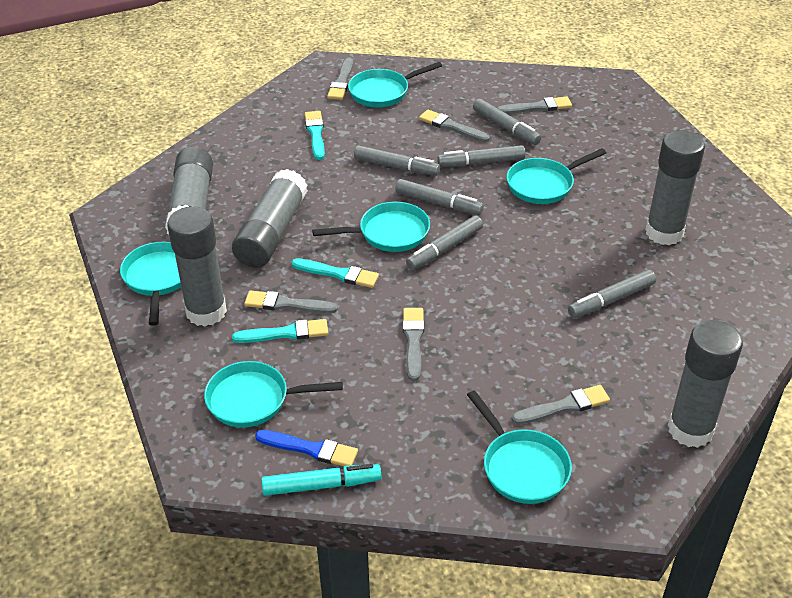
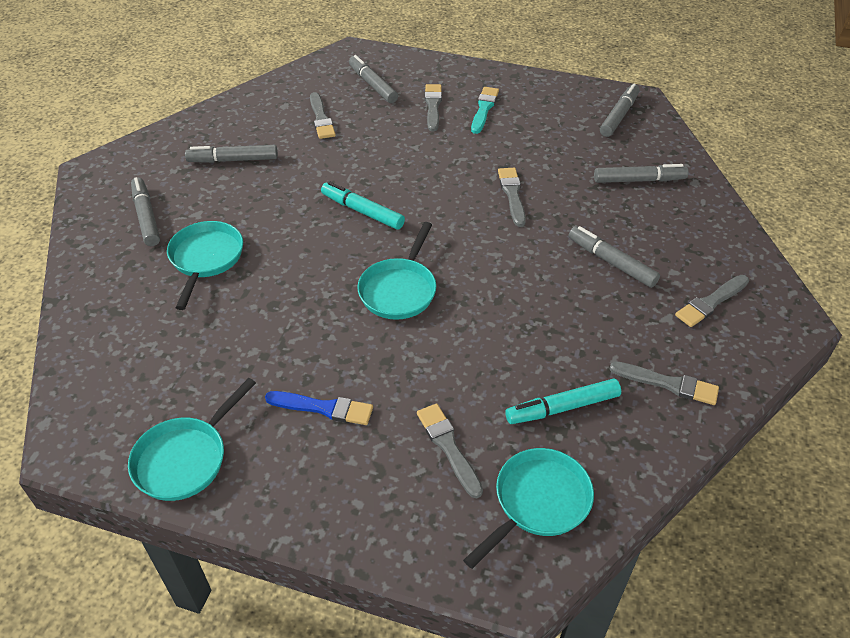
grey glue stick: [165,146,213,234] [167,206,227,326] [232,169,308,268] [645,130,705,245] [668,320,743,448] = 5 -> none = 0
turquoise brush: [232,319,328,343] [291,258,379,288] [305,111,325,160] = 3 -> [471,87,499,134] = 1
turquoise marker: [261,464,382,496] = 1 -> [321,181,405,230] [505,379,621,424] = 2
turquoise pan: [120,242,181,326] [204,361,343,428] [312,202,430,252] [348,62,442,107] [467,390,572,504] [507,148,606,204] = 6 -> [128,378,256,501] [167,221,243,310] [357,222,436,320] [463,448,594,569] = 4

